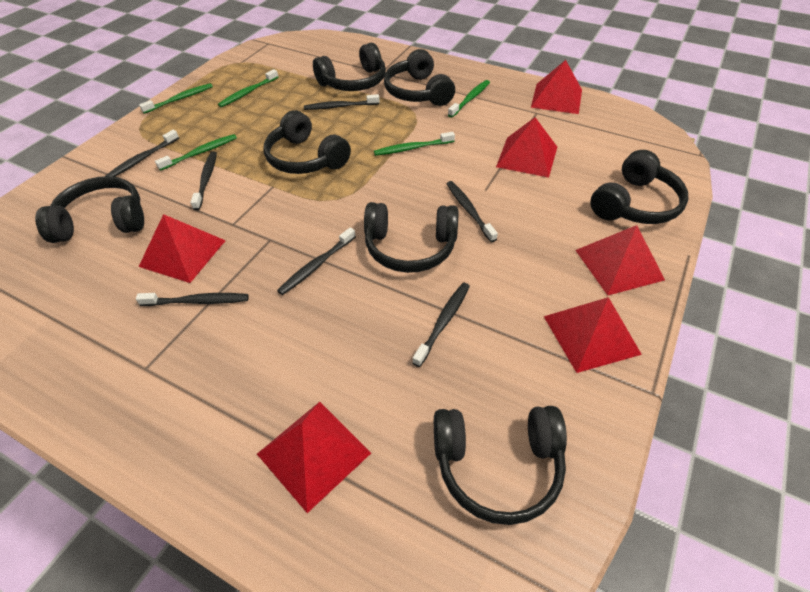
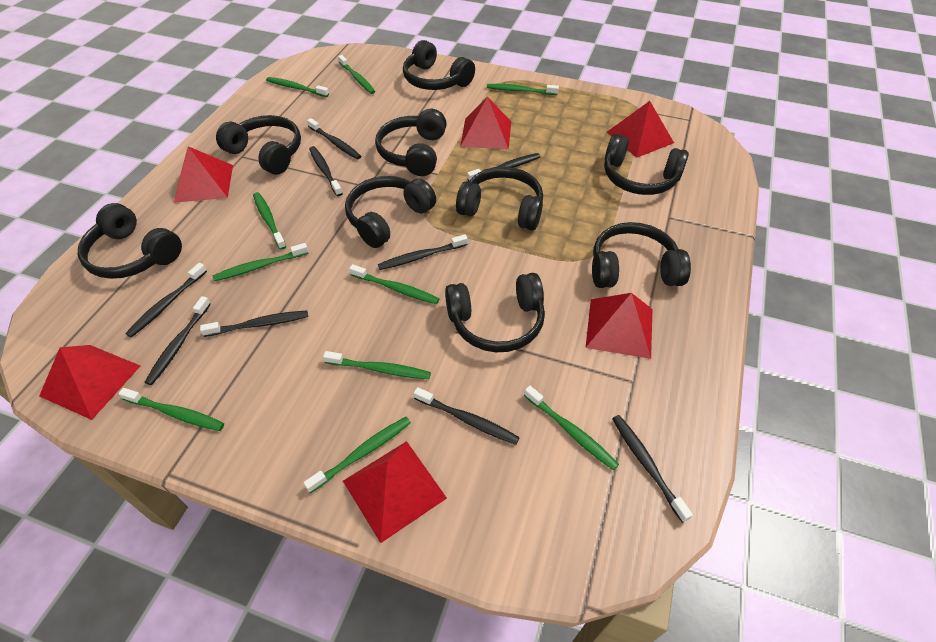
black headphones: [35,176,144,243] [263,110,351,174] [313,43,386,91] [364,202,458,273] [384,49,455,106] [434,406,567,525] [590,150,688,224] = 7 -> [78,203,182,279] [216,115,301,175] [345,176,436,248] [375,109,447,176] [403,40,475,90] [445,273,545,352] [456,167,543,230] [592,222,691,288] [604,134,689,195] = 9
black toothbrush: [105,130,179,177] [136,293,249,306] [190,151,217,210] [277,227,356,295] [304,94,380,110] [412,283,470,367] [447,181,498,242] = 7 -> [125,263,207,337] [144,296,211,385] [200,310,308,337] [307,118,361,160] [309,146,343,196] [378,234,468,270] [414,387,520,445] [467,153,540,181] [612,415,693,523] = 9
green toothbrush: [139,83,213,114] [155,134,237,171] [218,69,278,107] [374,132,455,156] [448,80,490,118] = 5 -> [118,388,224,431] [213,243,309,281] [253,192,286,250] [266,77,329,97] [303,417,411,493] [323,351,431,379] [338,55,375,94] [349,264,439,304] [487,84,559,95] [524,386,619,470] = 10

